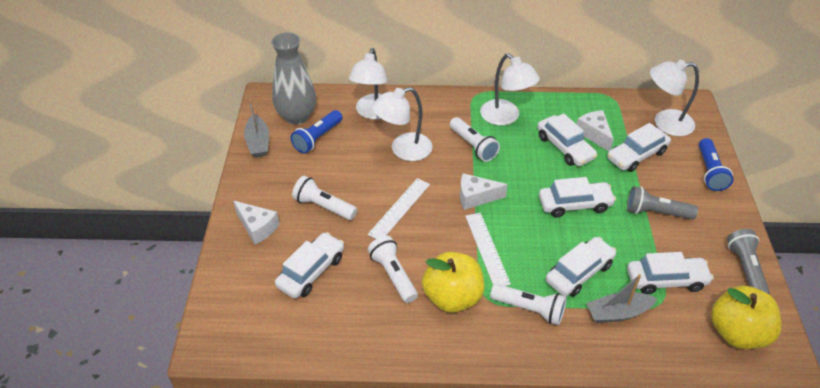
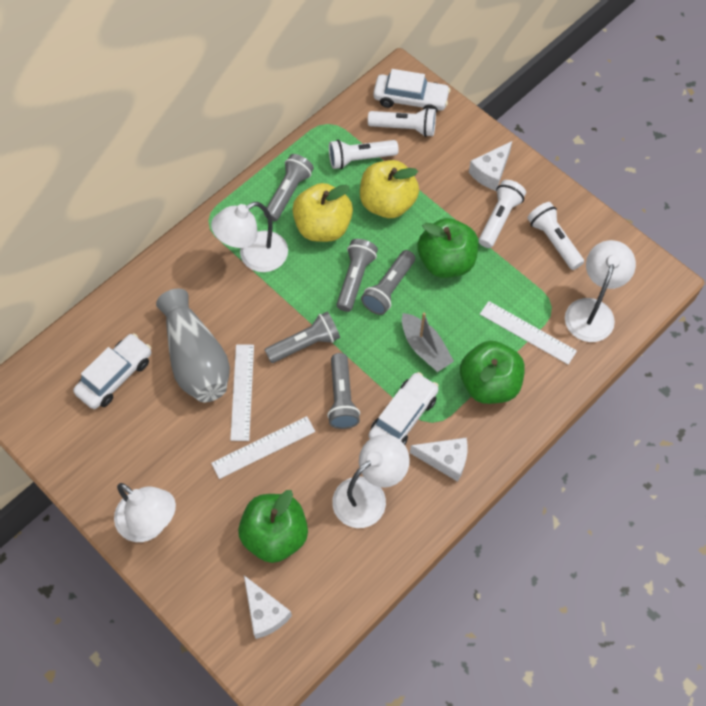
blue flashlight: [290,110,342,153] [699,138,733,191] = 2 -> none = 0
green apple: none = 0 -> [238,490,308,563] [417,218,478,278] [460,341,525,404] = 3
grey boat: [244,99,269,158] [586,274,658,323] = 2 -> [402,312,454,372] = 1
grey flashlight: [627,186,698,220] [727,229,770,295] = 2 -> [264,154,314,222] [265,312,340,363] [327,353,360,429] [337,239,378,312] [361,250,415,315] = 5
white car: [275,232,344,299] [537,113,597,166] [539,177,616,218] [546,237,617,297] [607,123,671,172] [627,252,714,294] = 6 -> [73,333,151,409] [369,372,439,445] [373,69,451,113] = 3
white ruler: [368,178,430,239] [465,213,511,286] = 2 -> [211,416,315,479] [230,345,254,441] [480,301,577,365] = 3

